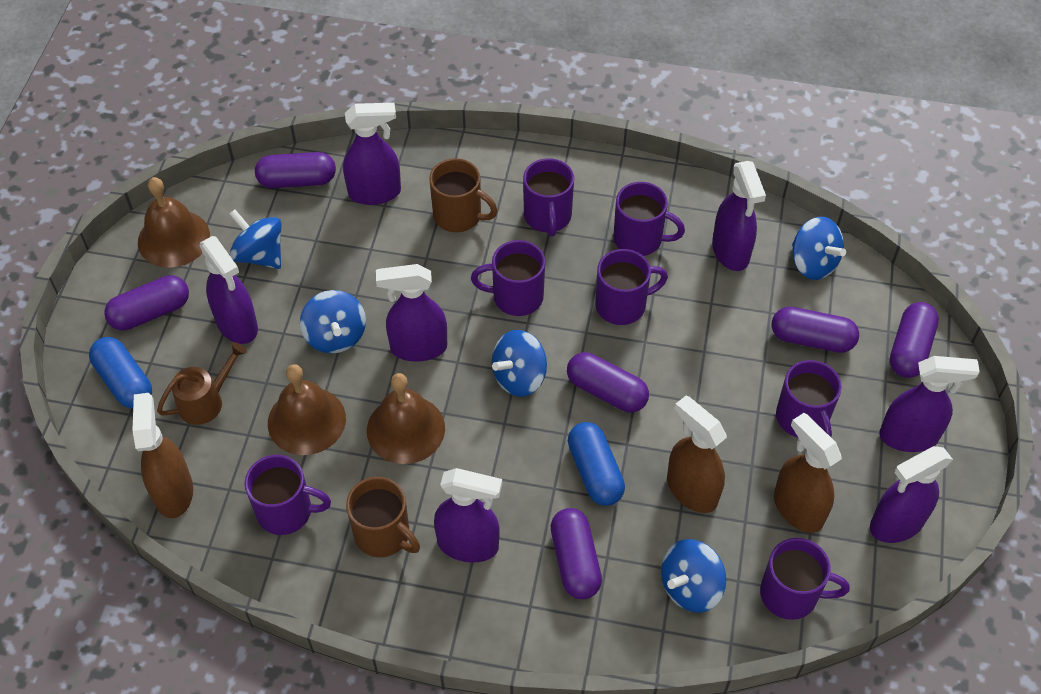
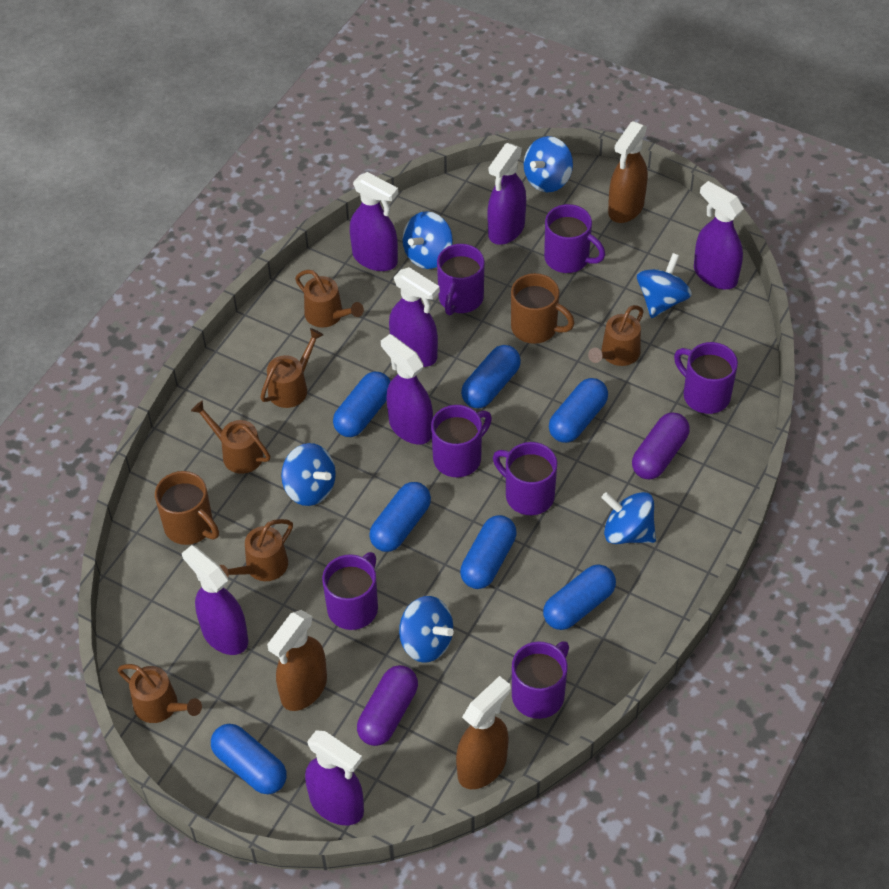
blue capsule: [89,337,152,408] [568,422,625,506] = 2 -> [211,724,287,794] [333,372,391,437] [369,482,431,552] [460,515,517,589] [461,345,521,408] [543,565,616,630] [549,378,608,443] = 7
blue spinning top: [229,210,281,269] [300,290,366,354] [492,330,547,397] [661,539,726,613] [792,217,846,280] = 5 -> [281,443,336,506] [399,596,454,663] [403,211,453,269] [524,136,573,192] [601,492,656,544] [637,253,692,318] = 6
brown bell: [138,177,210,268] [268,364,346,455] [367,373,445,464] = 3 -> none = 0
brown watering can: [157,342,247,425] = 1 -> [117,664,202,723] [191,401,270,474] [219,519,293,581] [260,328,323,408] [295,270,364,328] [588,305,644,366] = 6
purple capsule: [104,275,189,331] [255,152,336,188] [551,508,602,599] [567,352,649,413] [772,307,859,353] [890,302,939,378] = 6 -> [357,665,418,746] [632,412,690,479] = 2

